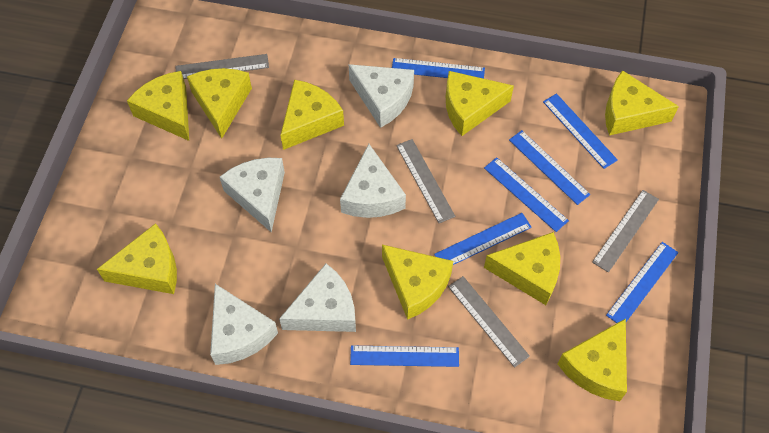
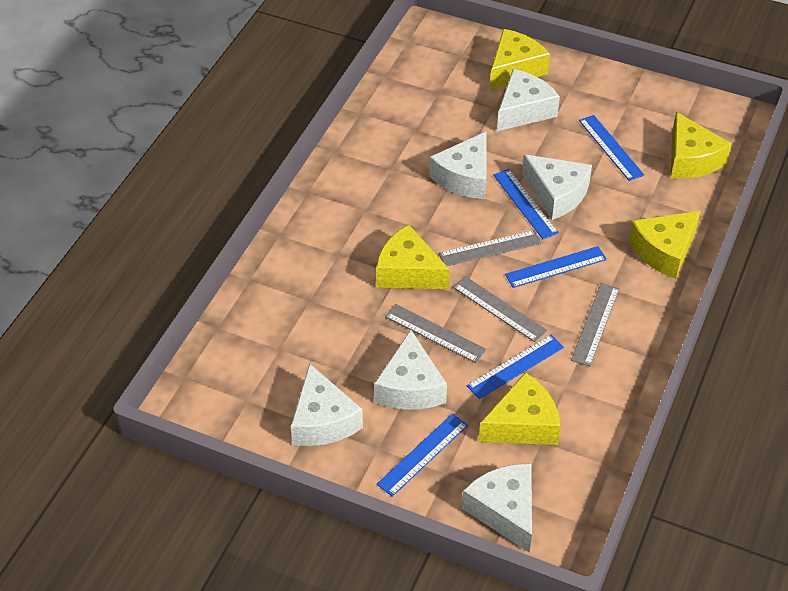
blue ruler: [350,346,459,367] [392,58,485,79] [434,213,532,265] [484,157,569,232] [509,130,590,205] [543,93,618,169] [606,242,678,323] = 7 -> [377,414,468,497] [467,335,564,399] [493,169,559,239] [505,246,607,288] [579,115,644,181] = 5
white cheese: [210,284,278,365] [220,158,285,233] [279,263,356,332] [340,144,406,218] [348,64,414,128] = 5 -> [291,363,363,446] [374,330,447,410] [429,131,487,199] [462,464,532,553] [497,69,560,131] [522,154,592,220] = 6
yellow cheese: [97,223,177,294] [127,71,189,141] [187,68,252,139] [281,80,344,150] [382,245,453,320] [446,71,514,136] [484,232,560,305] [557,318,627,401] [605,70,679,136] = 9 -> [376,225,450,289] [479,372,561,445] [490,29,550,89] [629,211,701,279] [671,112,732,179] = 5

